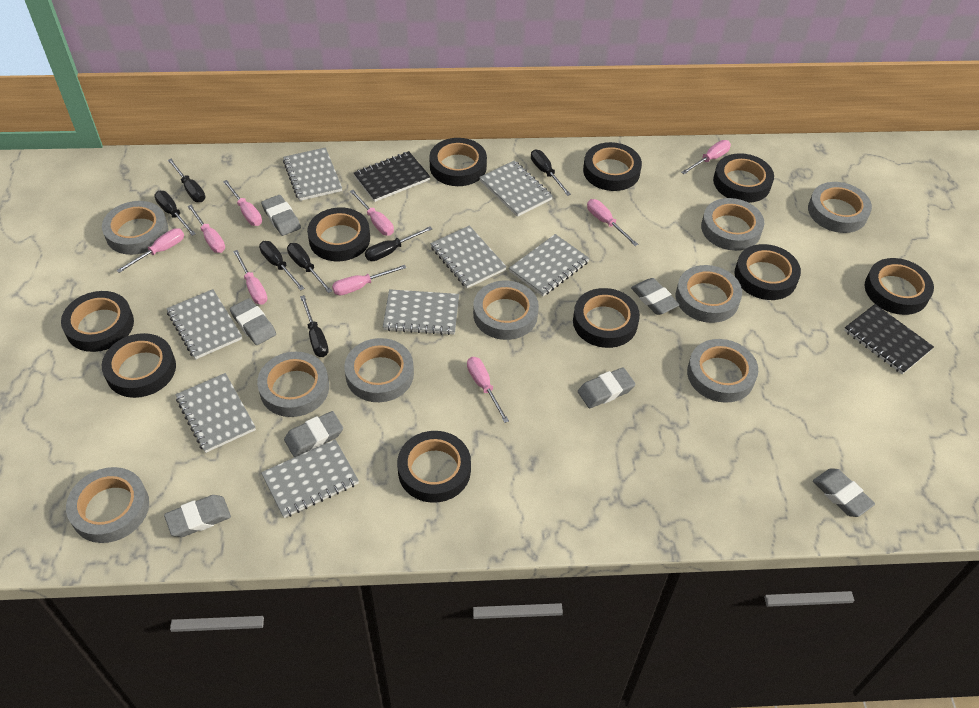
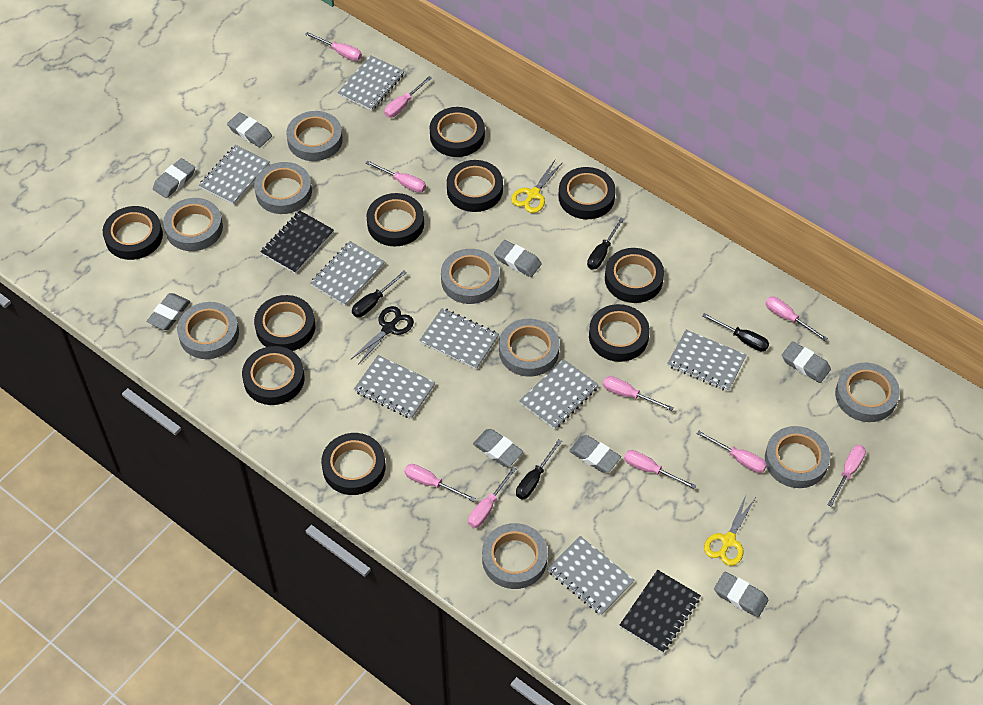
black scissors: none = 0 -> [350,306,414,365] = 1
black screwdriver: [154,191,196,236] [168,159,205,202] [259,241,304,291] [287,243,332,293] [300,295,329,357] [365,227,432,261] [531,150,571,196] = 7 -> [352,271,407,317] [516,439,562,500] [587,217,624,270] [702,313,769,351] = 4
grey eraser: [164,495,231,537] [230,298,276,345] [261,195,301,236] [284,411,343,457] [578,367,636,408] [631,278,680,315] [813,468,875,517] = 7 -> [147,293,190,330] [153,158,195,198] [227,112,272,147] [473,429,523,467] [494,240,542,277] [569,435,621,473] [714,572,768,618] [782,341,831,383] = 8
pink screwdriver: [117,228,184,273] [188,205,225,253] [223,180,262,226] [233,250,267,304] [332,265,407,295] [350,190,394,236] [467,357,509,423] [587,199,638,246] [681,140,731,174] = 9 -> [305,32,362,61] [366,160,426,193] [384,76,432,118] [404,464,475,502] [468,467,516,528] [603,376,674,411] [624,450,696,489] [697,431,767,473] [765,296,828,341] [827,445,866,507] = 10
yellow scissors: none = 0 -> [511,160,563,213] [704,493,755,566] = 2

